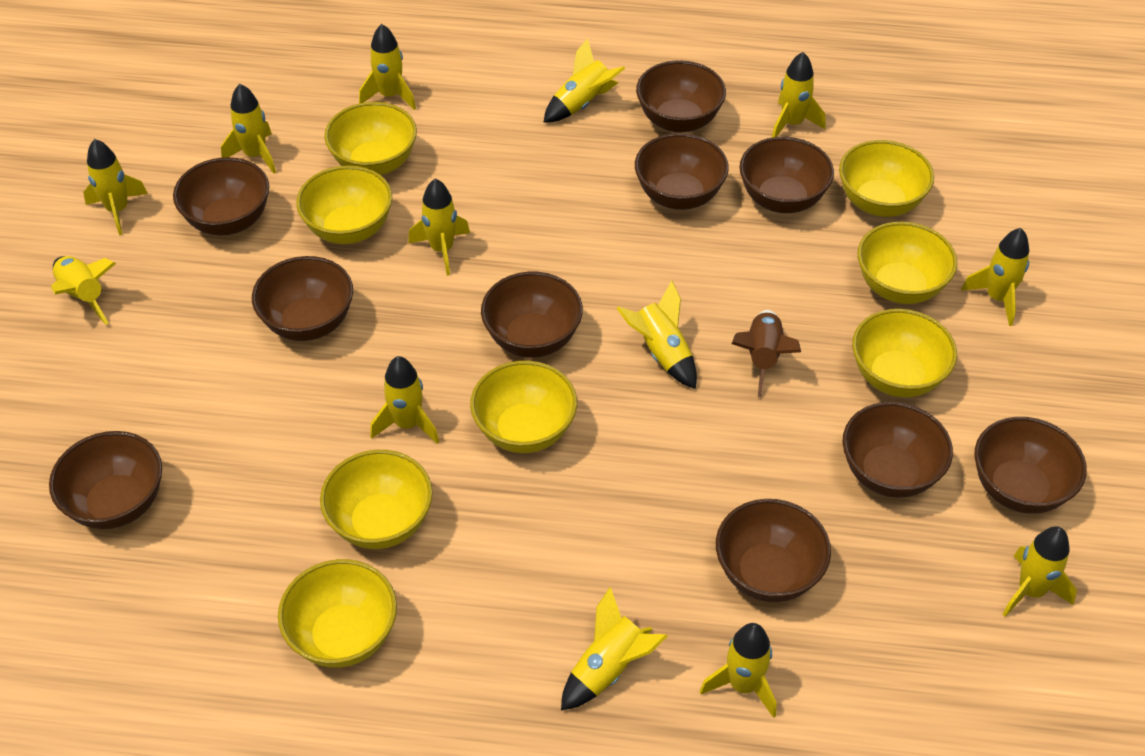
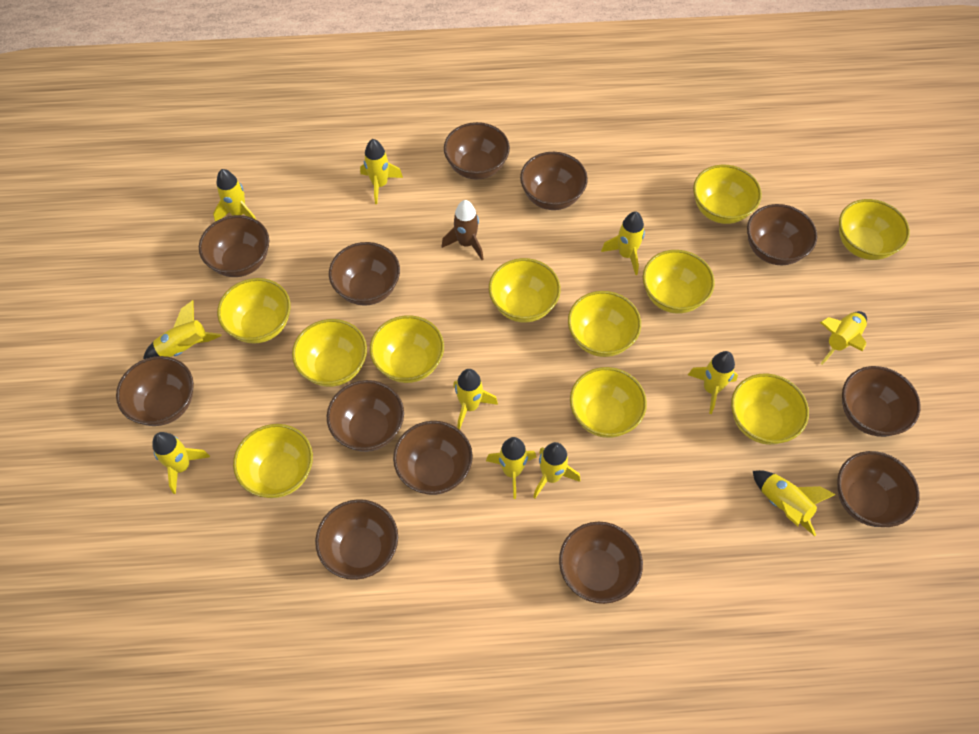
brown bowl: [49,431,162,529] [173,157,269,236] [252,256,353,341] [481,272,583,358] [635,133,729,210] [636,60,726,133] [716,499,831,602] [739,137,834,213] [842,402,953,498] [974,417,1087,514] = 10 -> [116,356,194,426] [199,215,269,277] [315,499,398,580] [327,380,404,452] [329,242,400,306] [393,421,473,495] [444,122,510,180] [520,152,588,210] [559,522,643,604] [747,204,817,266] [837,451,920,527] [842,366,920,437] = 12
yellow bowl: [278,559,397,668] [296,166,392,244] [320,450,433,549] [324,102,417,175] [470,361,577,453] [839,140,934,217] [852,309,957,398] [858,222,957,304] = 8 -> [217,278,291,343] [233,424,313,498] [292,319,367,387] [370,315,444,383] [489,258,561,323] [568,291,641,357] [570,367,647,438] [643,250,715,314] [693,165,762,224] [731,373,809,445] [839,199,910,260] = 11
yellow rocket: [51,256,116,325] [83,139,148,235] [221,84,276,174] [359,24,416,110] [370,356,439,444] [408,179,470,276] [543,38,625,123] [561,587,668,710] [616,281,697,389] [700,623,776,718] [772,52,825,137] [961,228,1029,326] [1002,526,1077,617] = 13 -> [143,300,222,359] [152,432,210,494] [213,169,256,222] [360,139,403,204] [453,369,498,430] [486,437,536,499] [533,442,580,498] [601,211,645,275] [688,351,738,414] [753,470,836,536] [820,311,867,365] = 11

